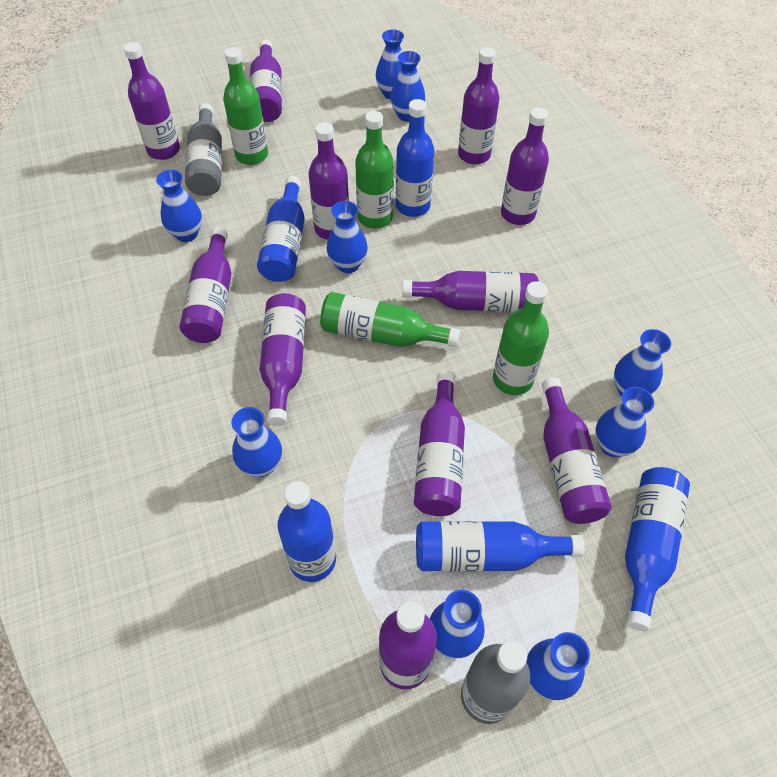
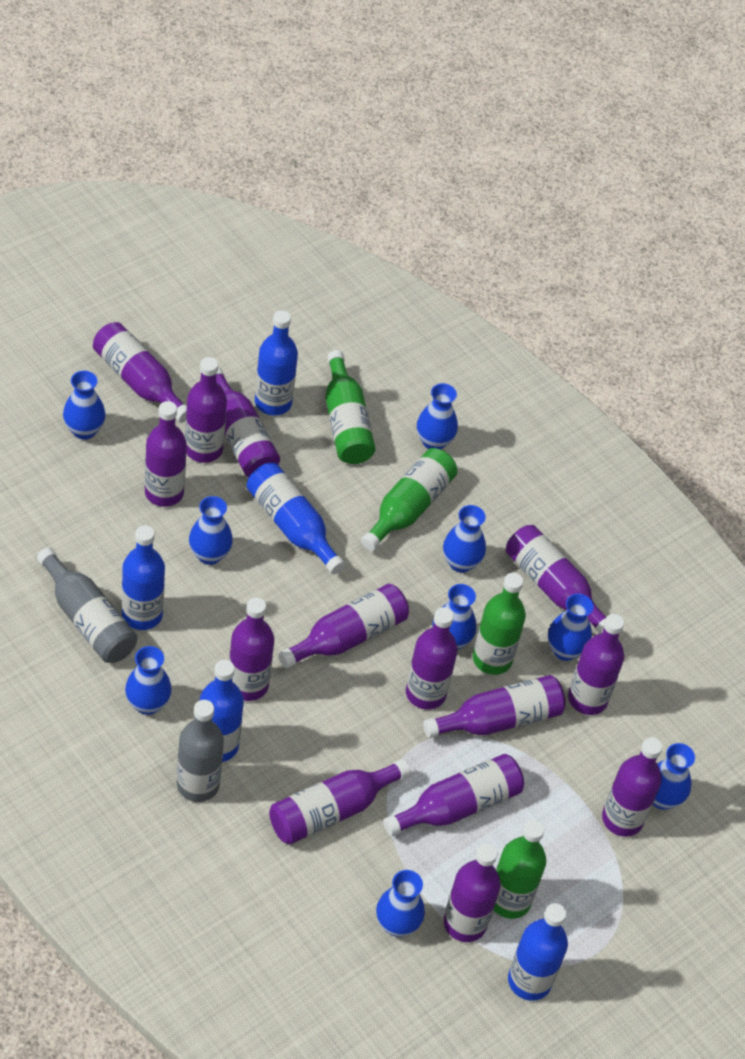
purple bottle: [124,42,180,160] [180,227,231,343] [250,40,282,122] [260,293,306,426] [309,122,349,240] [379,601,437,690] [402,271,539,312] [414,371,465,516] [458,47,499,164] [501,107,549,225] [542,377,612,524] = 11 -> [93,322,187,423] [145,401,187,507] [185,357,227,463] [216,367,280,477] [229,597,274,701] [269,759,410,845] [278,584,409,668] [383,754,524,836] [406,607,458,710] [423,675,565,738] [444,844,501,942] [506,525,606,634] [568,614,624,715] [602,737,662,837] = 14

